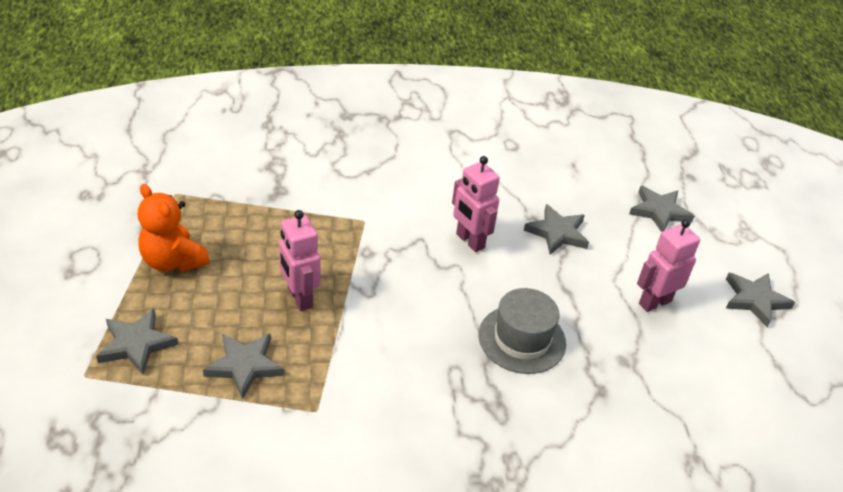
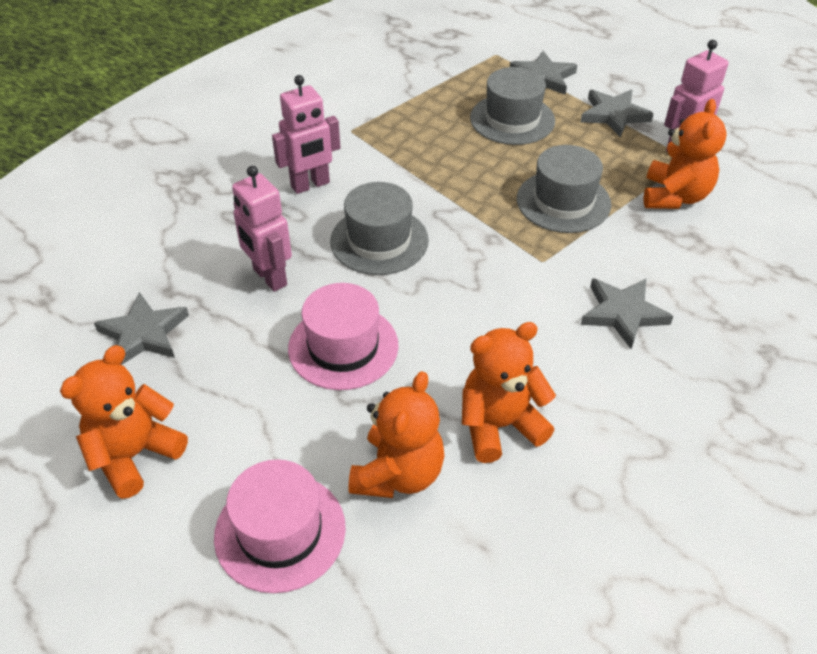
grey hat: [478,288,566,374] = 1 -> [330,182,429,275] [470,67,555,145] [517,145,611,233] = 3
grey star: [96,309,178,375] [203,333,284,400] [524,204,589,255] [629,186,694,232] [726,273,795,328] = 5 -> [94,292,189,365] [510,51,577,95] [581,90,654,138] [581,278,673,349] = 4
orange teddy bear: [138,184,209,272] = 1 -> [60,345,188,499] [349,371,444,498] [462,322,556,463] [644,99,727,209] = 4
pink hat: none = 0 -> [214,459,346,593] [288,283,399,390] = 2

